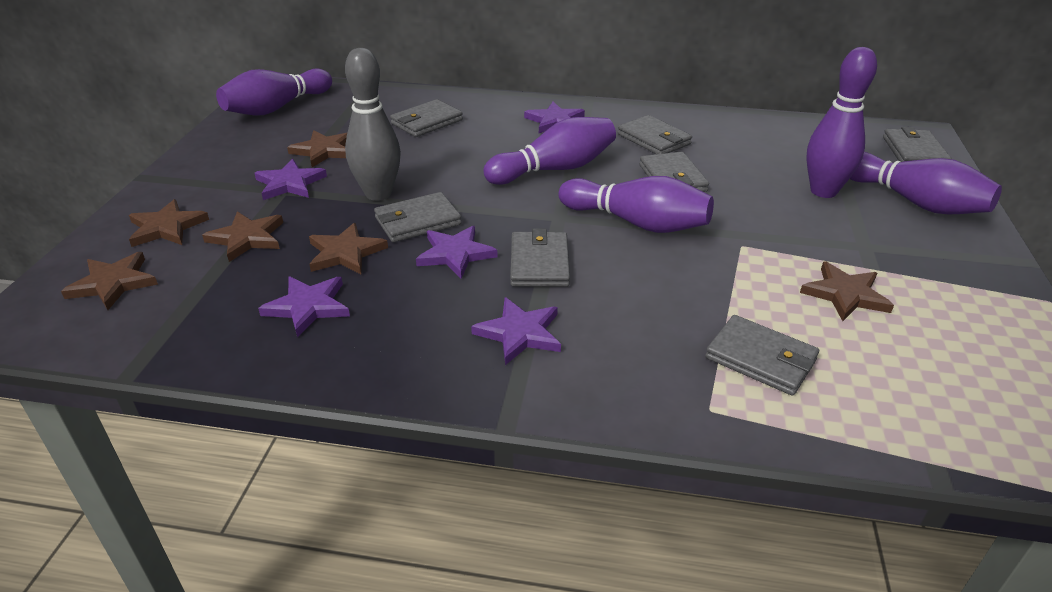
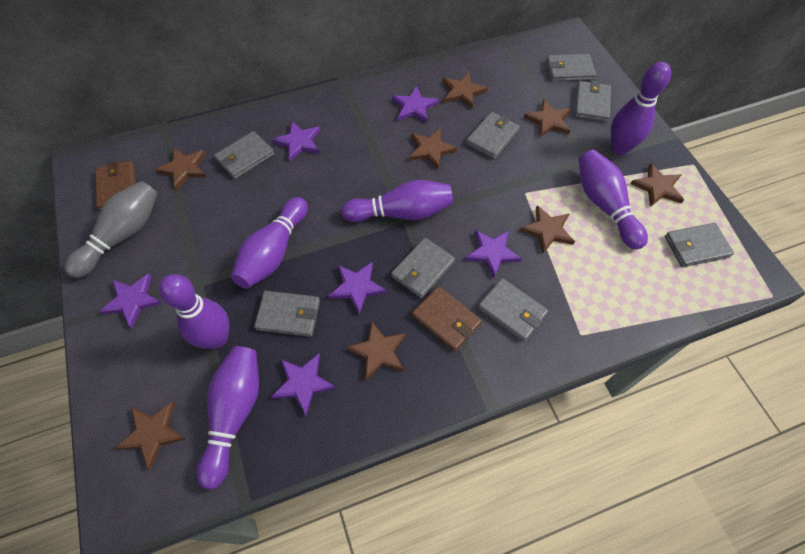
brown star: [61,252,158,310] [129,199,209,247] [202,211,283,262] [287,130,347,167] [309,223,388,274] [800,261,894,321] = 6 -> [115,401,186,470] [155,148,206,190] [346,321,406,380] [409,129,457,169] [443,72,488,108] [520,206,575,253] [524,99,571,137] [630,163,684,207] = 8
brown wallet: none = 0 -> [95,161,136,211] [412,286,482,351] = 2
grey wallet: [374,192,461,242] [390,99,463,137] [510,228,570,287] [618,115,692,154] [639,152,709,192] [705,315,819,396] [883,127,952,162] = 7 -> [214,131,274,179] [254,291,320,337] [391,238,455,298] [466,112,520,159] [478,278,548,342] [546,54,596,82] [575,80,611,122] [665,223,734,267] = 8
purple bowling pin: [216,69,332,116] [483,117,616,185] [559,176,714,233] [806,47,877,198] [850,152,1002,215] = 5 -> [159,274,230,349] [197,346,259,490] [231,197,308,289] [341,180,453,222] [578,150,648,250] [611,62,671,155] = 6
purple star: [254,159,327,200] [258,276,350,338] [416,226,497,279] [471,297,561,365] [524,102,585,133] = 5 -> [99,274,162,328] [271,354,335,415] [272,121,321,161] [328,262,387,314] [392,86,439,123] [465,230,522,278] = 6

